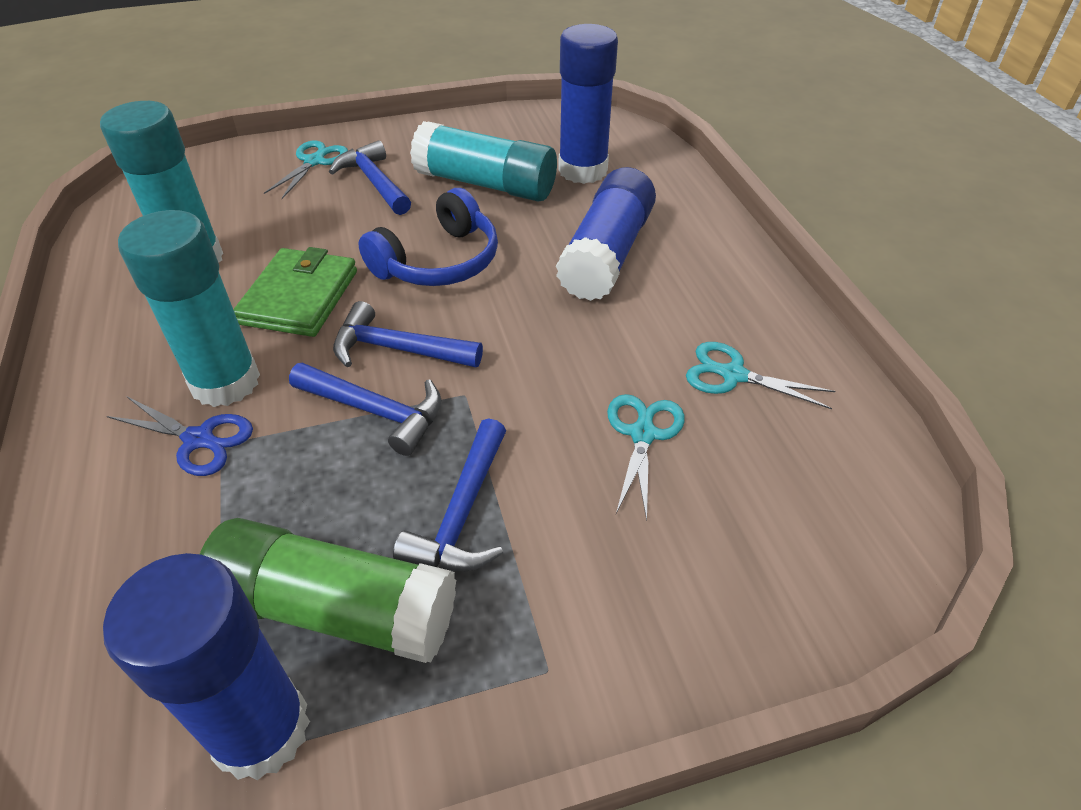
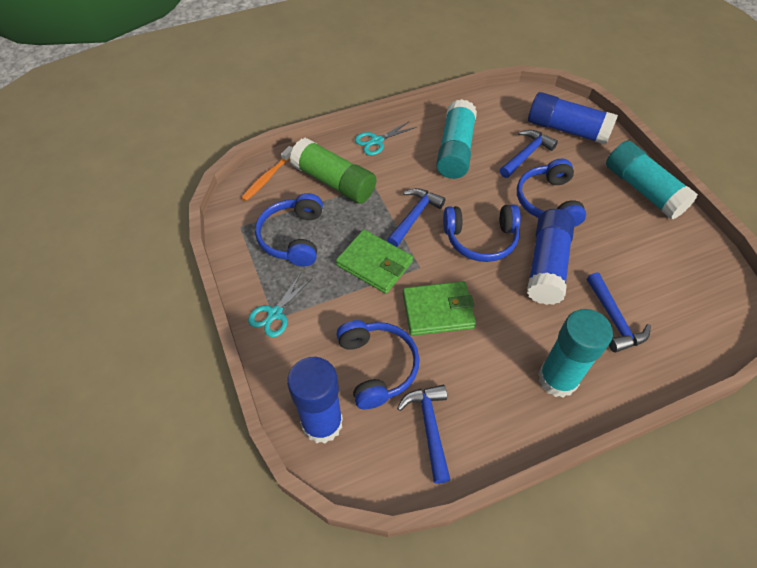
blue headphones: [358,188,498,286] = 1 -> [255,193,323,266] [336,320,420,409] [443,205,521,262] [517,159,586,227] = 4
blue scissors: [107,396,253,476] = 1 -> none = 0
green wallet: [233,247,357,337] = 1 -> [336,229,413,294] [403,281,476,336] = 2
orange toothbrush: none = 0 -> [241,146,293,201] = 1
turquoise scissors: [264,140,348,199] [607,394,685,521] [686,342,835,409] = 3 -> [248,273,312,337] [355,121,416,155] = 2

